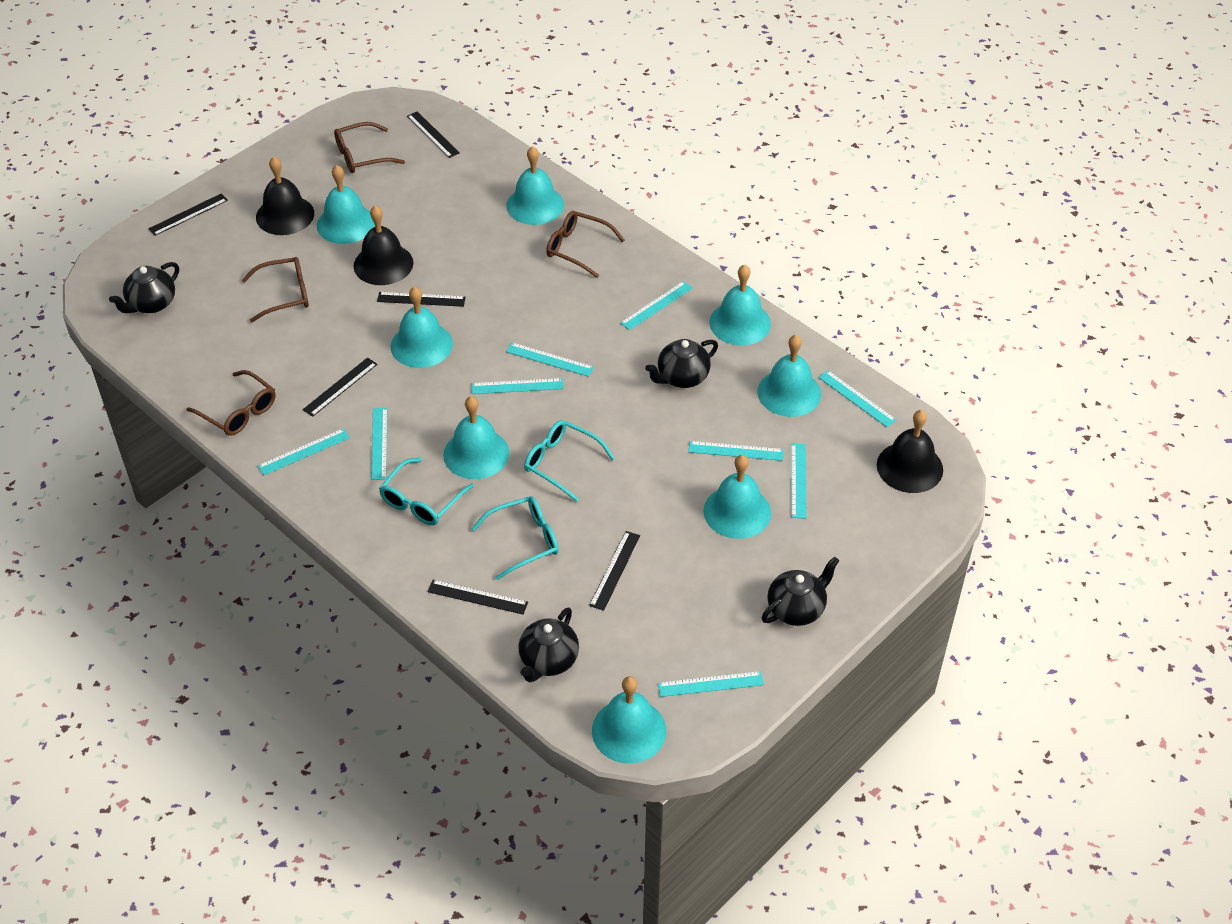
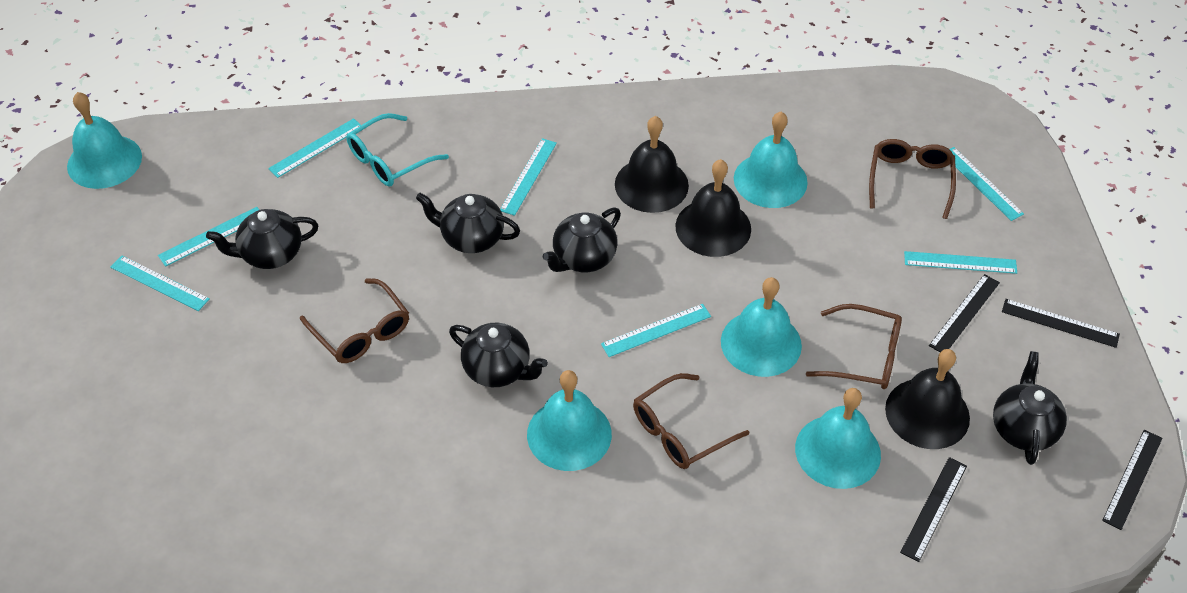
black ruler: [148,194,228,236] [303,358,378,417] [377,292,466,307] [407,111,460,158] [428,580,528,615] [589,531,640,611] = 6 -> [900,457,967,562] [929,274,1000,352] [1002,299,1120,348] [1102,430,1163,530] = 4
black teapot: [109,262,179,313] [518,607,579,682] [645,339,718,388] [762,557,839,626] = 4 -> [206,209,318,269] [416,193,520,253] [449,323,548,387] [543,207,621,272] [993,351,1067,465] = 5
turquoise bell: [317,165,375,244] [390,286,453,368] [443,396,509,479] [506,146,564,225] [592,676,666,763] [703,455,771,539] [709,264,771,346] [758,335,821,417] = 8 -> [67,92,142,189] [527,370,612,471] [721,277,802,377] [734,111,808,208] [795,388,881,489] = 5
turquoise glasses: [379,458,474,525] [472,496,559,580] [524,420,615,502] = 3 -> [347,113,449,186] = 1
turquoise ruler: [258,428,350,475] [371,408,388,480] [472,378,563,394] [506,342,594,377] [620,281,693,330] [658,671,764,697] [688,441,784,461] [791,444,806,519] [818,370,897,427] = 9 -> [110,256,210,311] [158,207,259,267] [268,118,361,178] [500,138,557,216] [601,304,711,357] [904,251,1017,274] [949,147,1024,221] = 7

